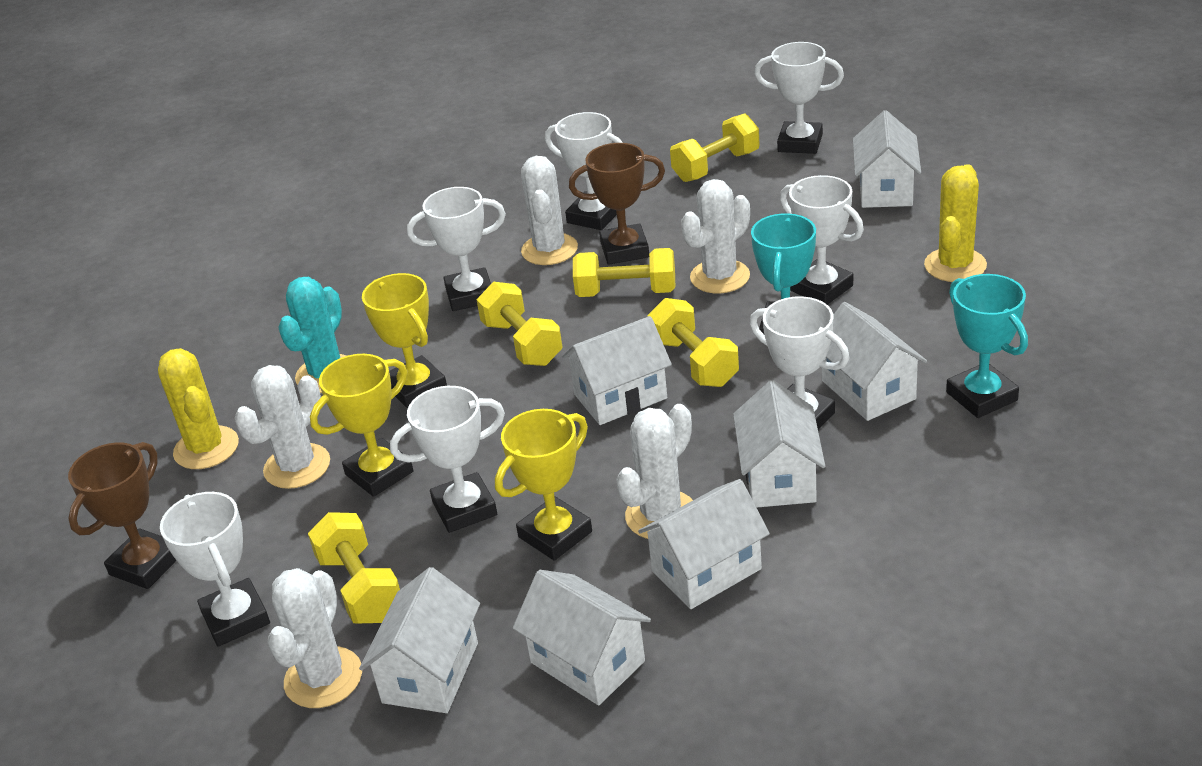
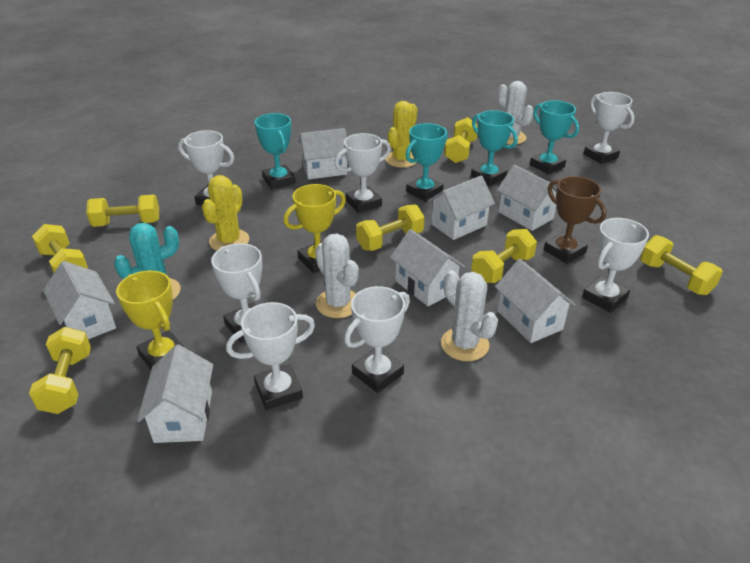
brown trophy: [68,442,177,589] [569,143,665,265] = 2 -> [544,176,606,264] = 1
turquoise trophy: [751,213,816,334] [946,274,1028,418] = 2 -> [255,113,296,189] [405,123,448,202] [471,110,518,186] [530,100,579,175] = 4
white cactus: [235,365,330,489] [267,568,362,708] [521,156,578,265] [616,404,693,539] [681,179,750,293] = 5 -> [315,233,359,318] [441,270,498,361] [497,81,534,144] = 3
yellow dumbbell: [308,512,400,623] [477,282,563,366] [573,248,675,297] [647,298,739,387] [670,113,760,182] = 5 -> [29,327,91,414] [32,224,88,273] [86,194,159,227] [356,204,425,251] [444,117,478,163] [471,229,537,283] [640,235,723,295] = 7
yellow trophy: [310,354,414,497] [362,273,447,408] [495,409,592,561] = 3 -> [116,270,185,370] [284,184,346,273] = 2

